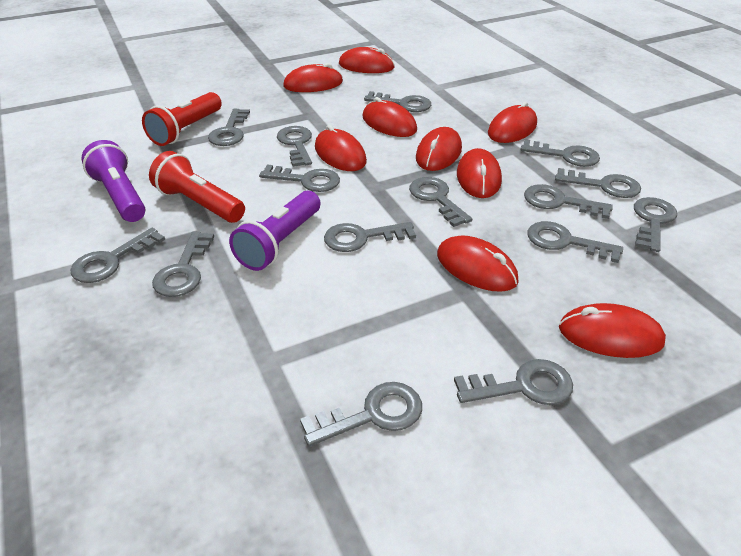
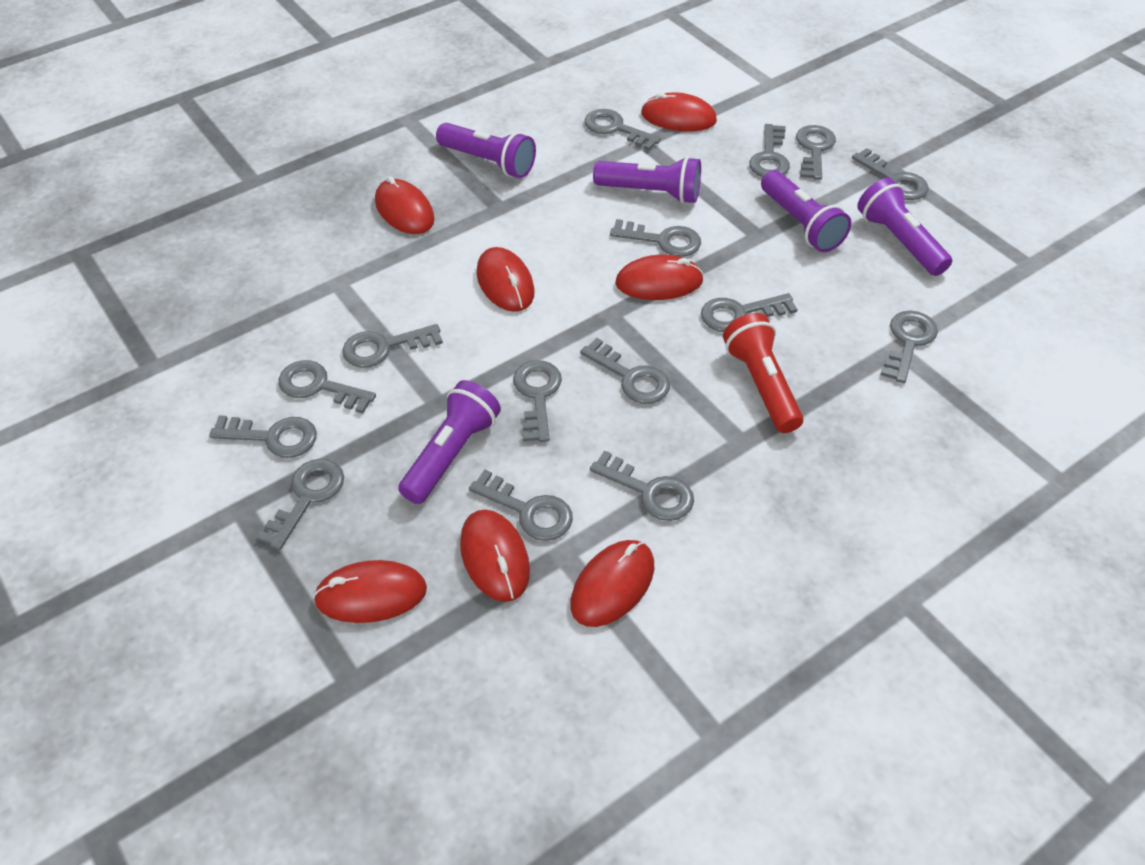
purple flashlight: [82,140,145,222] [229,191,321,271] = 2 -> [398,380,501,504] [436,123,536,178] [593,156,701,204] [761,170,851,252] [857,178,952,276] = 5
red flashlight: [142,92,222,146] [149,151,245,223] = 2 -> [723,313,803,433] = 1
red mouse: [283,63,343,92] [315,125,367,171] [339,47,395,73] [362,97,417,137] [416,127,462,171] [437,235,518,292] [457,148,502,198] [488,102,537,143] [559,303,666,358] = 9 -> [313,560,427,623] [375,176,435,234] [460,509,530,602] [476,247,535,312] [570,540,654,627] [615,255,704,300] [641,92,717,131] = 7

